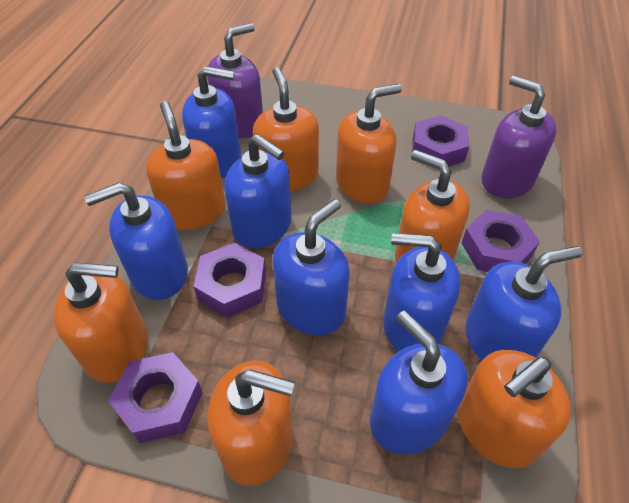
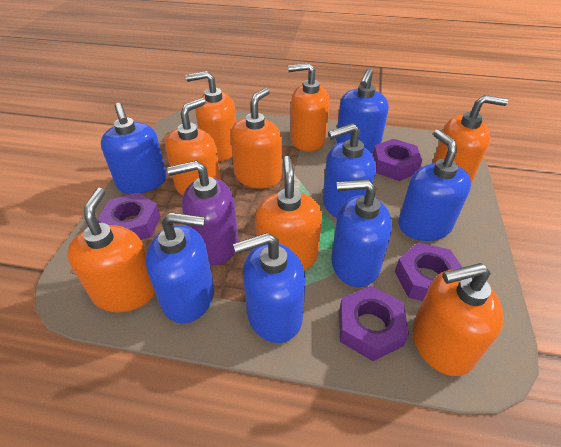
orange soap dispenser: [54,262,148,383] [146,101,226,230] [208,361,295,486] [253,67,319,192] [336,84,402,204] [395,150,470,262] [458,350,571,468] = 7 -> [67,188,155,313] [165,98,221,196] [186,71,236,161] [230,88,282,189] [255,156,322,271] [288,63,330,152] [413,263,504,376] [432,95,508,184] = 8
purple soap dispenser: [207,23,263,138] [481,76,557,198] = 2 -> [167,160,238,265] = 1

